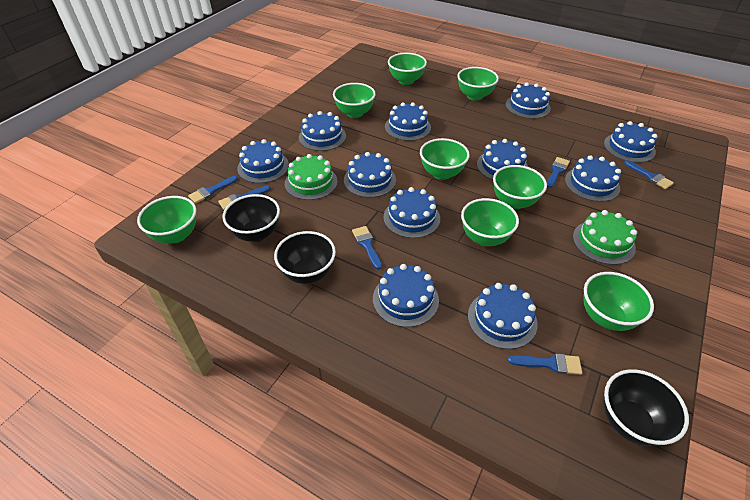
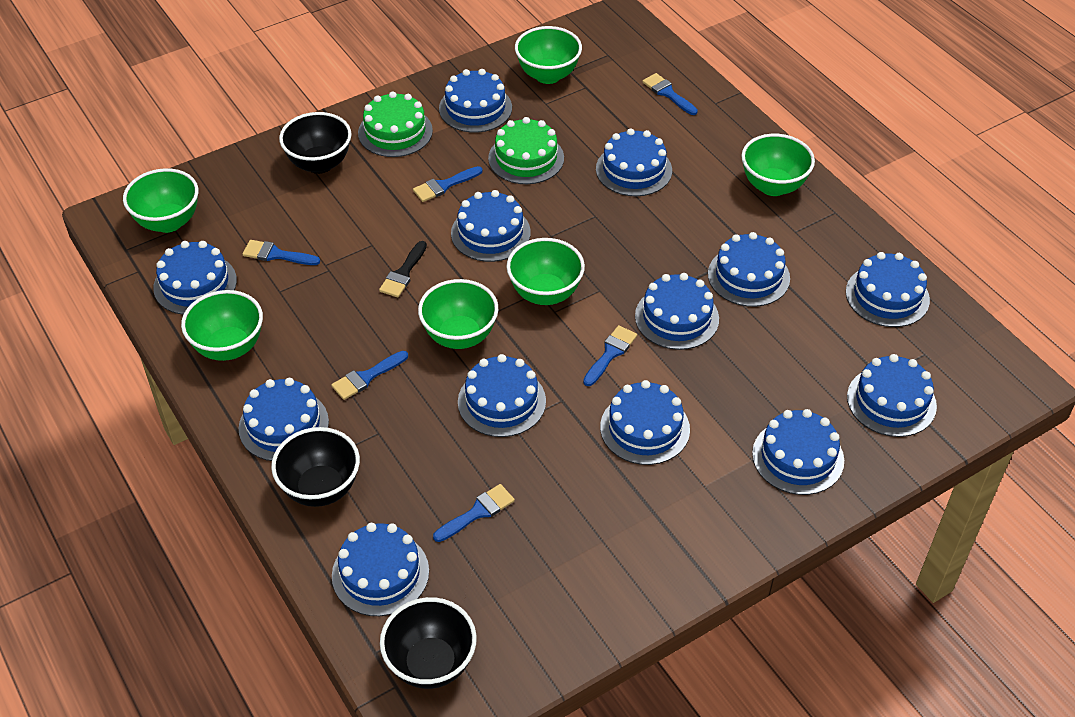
black brush: none = 0 -> [379,241,427,297] = 1
blue cake: [237,139,289,183] [299,111,346,151] [344,152,396,198] [373,264,439,327] [383,187,440,238] [385,102,431,141] [468,283,538,349] [477,139,528,180] [506,83,551,119] [565,155,621,202] [604,121,658,163] = 11 -> [153,241,237,315] [238,378,329,461] [332,523,429,616] [439,69,512,133] [451,190,531,262] [458,354,546,437] [596,128,672,196] [600,380,690,465] [635,273,719,350] [708,232,790,307] [752,409,844,495] [846,252,930,327] [847,354,937,437] = 13
green bowl: [137,196,196,244] [333,83,376,118] [388,53,427,85] [420,138,470,180] [457,67,499,101] [461,198,519,246] [493,165,547,209] [583,272,654,331] = 8 -> [123,168,199,233] [181,290,263,361] [418,279,498,349] [506,238,585,305] [515,26,582,84] [741,134,815,196] = 6

